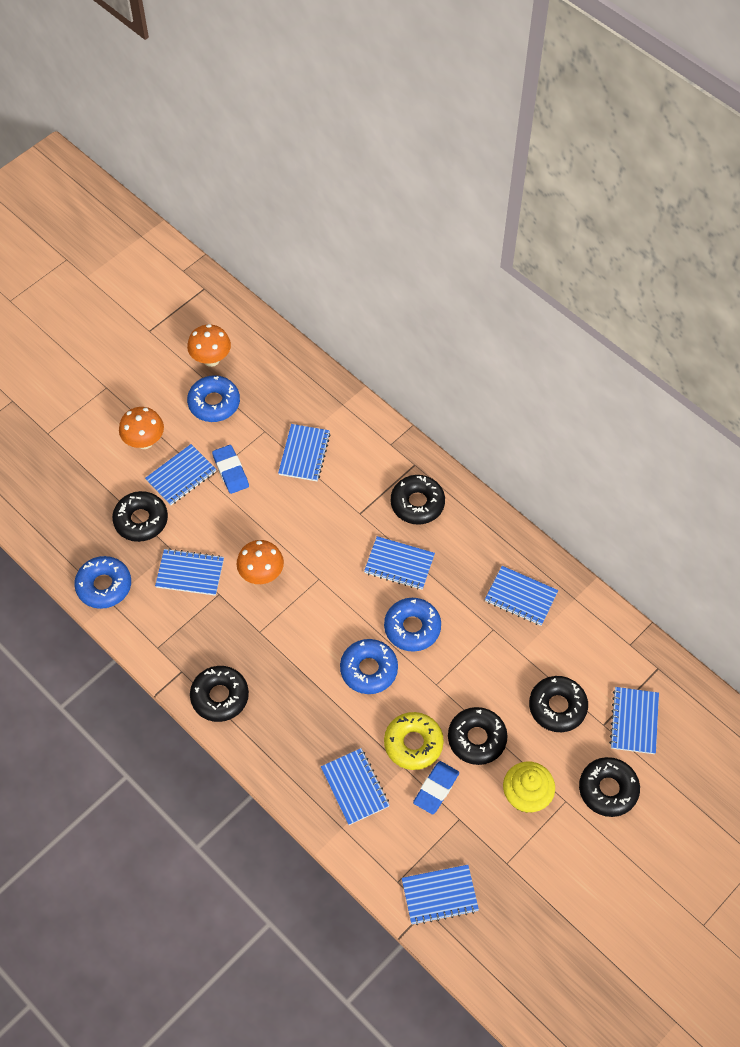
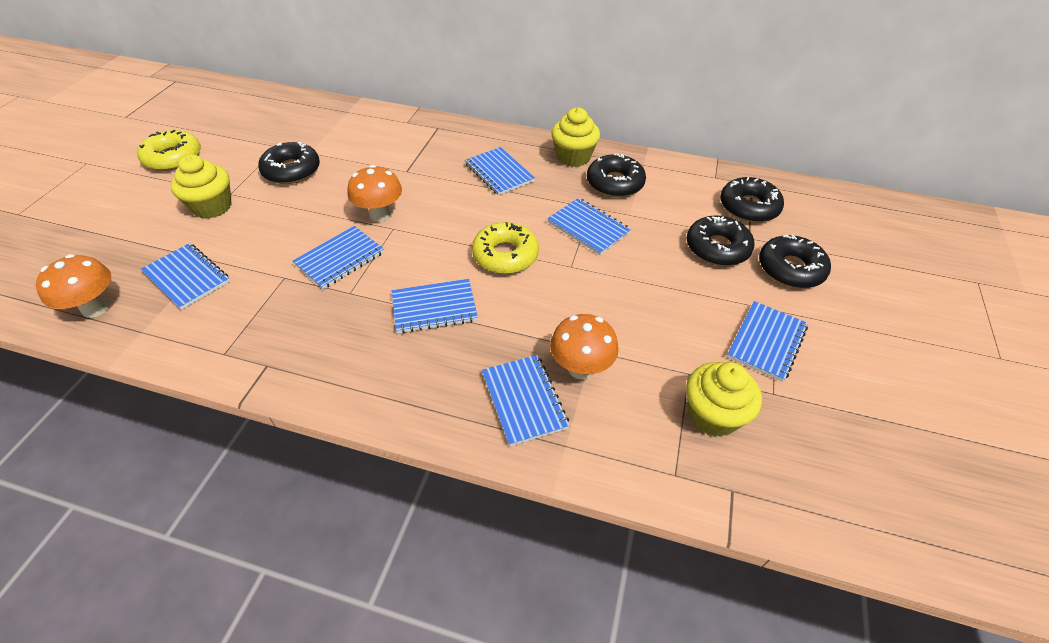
black donut: [112,491,168,542] [190,666,249,722] [391,475,445,525] [448,707,508,765] [529,676,588,732] [579,757,640,817] = 6 -> [258,142,320,184] [587,154,646,197] [687,215,754,266] [720,177,784,223] [759,234,831,288] = 5
blue donut: [74,556,131,609] [187,375,240,422] [340,639,398,694] [384,598,441,652] = 4 -> none = 0
blue eraser: [212,445,249,494] [413,761,459,814] = 2 -> none = 0
blue notebook: [145,444,216,505] [155,548,224,596] [278,424,331,481] [321,748,390,825] [364,536,435,590] [402,865,479,925] [485,566,558,626] [609,687,659,754] = 8 -> [141,243,230,310] [293,226,384,289] [392,279,478,334] [465,147,535,196] [482,355,570,446] [547,198,631,255] [727,301,808,382] = 7
yellow cupcake: [503,762,555,813] = 1 -> [171,155,231,219] [551,108,600,167] [686,362,762,437] = 3
yellow donut: [384,712,444,770] = 1 -> [137,130,201,171] [472,222,539,274] = 2

